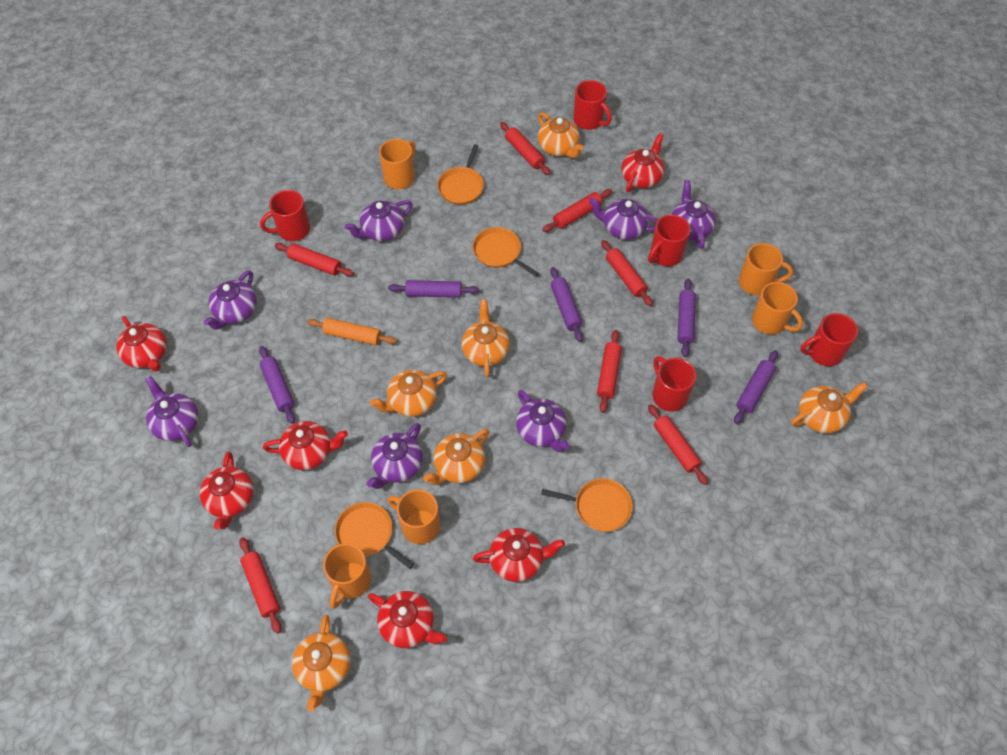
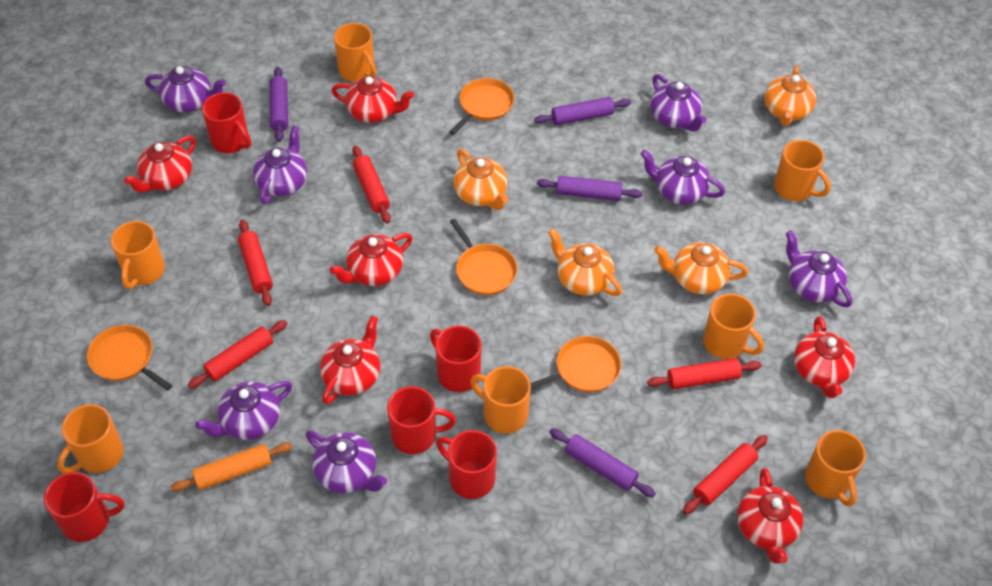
orange mug: [323,543,371,609] [379,139,416,189] [388,489,440,544] [739,243,793,295] [752,282,803,335] = 5 -> [57,404,124,474] [111,221,165,289] [334,23,376,82] [470,366,531,434] [703,294,764,359] [774,140,831,201] [805,430,866,507] = 7
orange teapot: [292,615,350,711] [370,370,447,417] [423,429,489,485] [462,300,510,377] [538,112,583,158] [791,382,868,433] = 6 -> [453,149,508,210] [548,228,622,296] [654,242,748,294] [764,65,816,126] = 4
purple rolling pin: [259,346,295,424] [388,280,479,298] [550,267,583,342] [677,279,696,357] [734,350,778,424] = 5 -> [270,67,288,142] [534,97,631,125] [537,176,642,201] [549,428,656,497] = 4
red rolling pin: [239,537,281,633] [275,243,354,276] [500,122,550,175] [543,189,612,232] [597,330,622,413] [601,240,653,306] [648,404,708,485] = 7 -> [188,320,288,389] [238,220,273,306] [352,146,391,224] [647,358,762,389] [683,435,768,514] = 5

